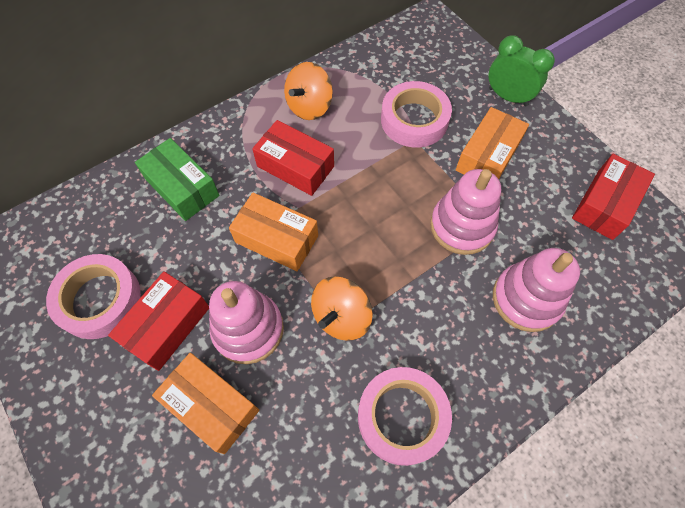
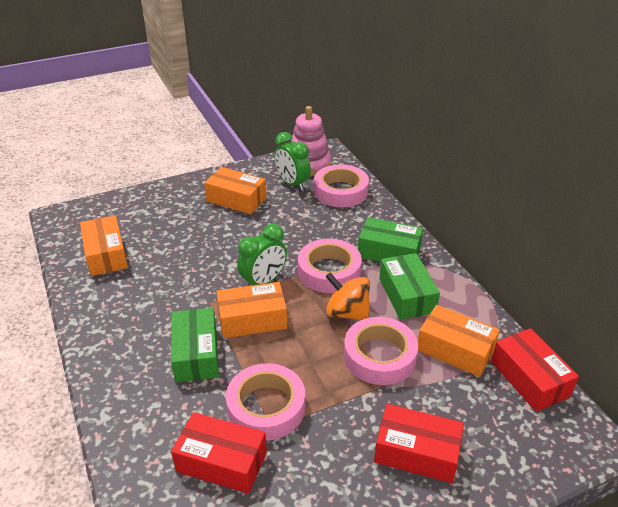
green box: [135,138,219,221] = 1 -> [171,308,219,382] [358,217,423,262] [379,253,440,320] = 3
green clock: [489,36,555,106] = 1 -> [237,224,287,286] [274,132,311,191] = 2
orange box: [152,353,259,454] [229,193,318,271] [456,107,529,179] = 3 -> [80,215,128,276] [204,167,267,214] [216,282,287,338] [418,305,500,377] = 4
orange spinning top: [284,62,333,120] [311,277,373,341] = 2 -> [325,273,370,320] = 1
pink stacking toy: [209,281,284,364] [430,169,501,255] [493,248,580,332] = 3 -> [291,106,331,176] = 1
pink tape: [46,254,141,339] [358,367,452,466] [381,81,452,148] = 3 -> [226,363,305,441] [298,238,362,293] [314,164,369,207] [344,317,418,385] = 4

